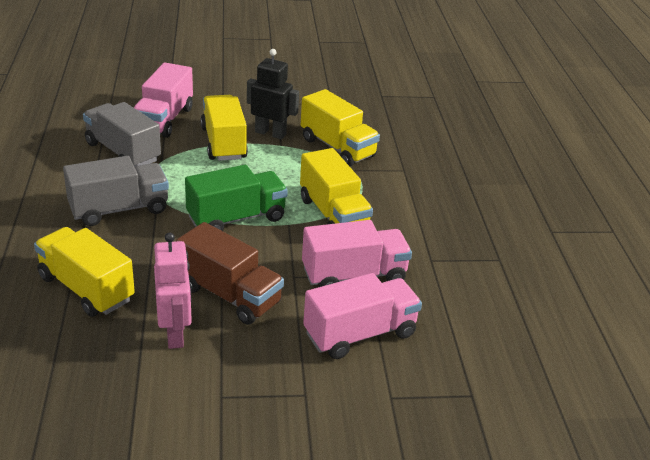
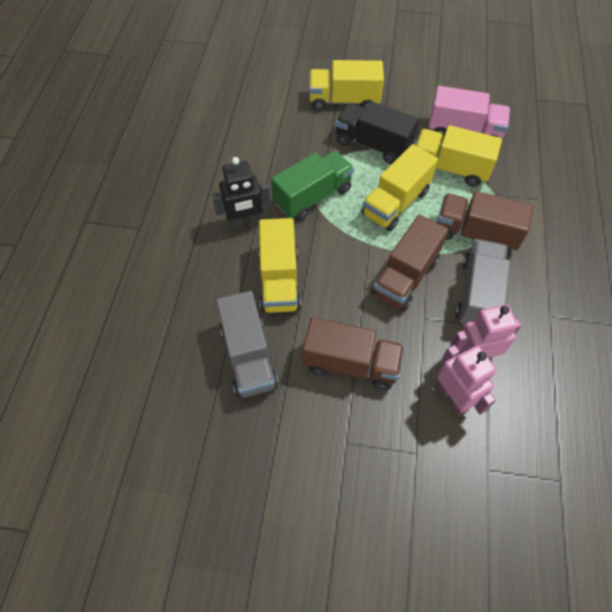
black truck: none = 0 -> [335,101,419,164] = 1
brown truck: [176,222,284,325] = 1 -> [302,317,405,390] [371,214,449,311] [437,191,533,254] = 3
pink robot: [154,232,192,349] = 1 -> [437,345,497,415] [450,304,521,359] = 2
pink truck: [134,63,193,138] [302,220,412,287] [303,273,422,359] = 3 -> [429,86,510,139] = 1

